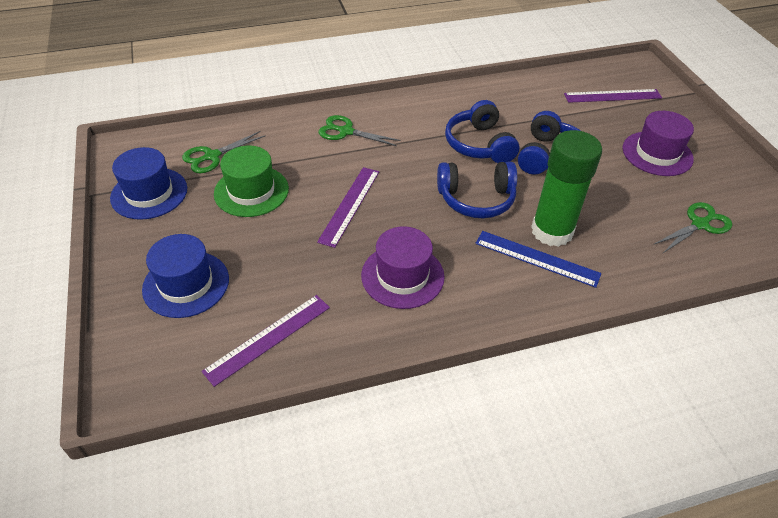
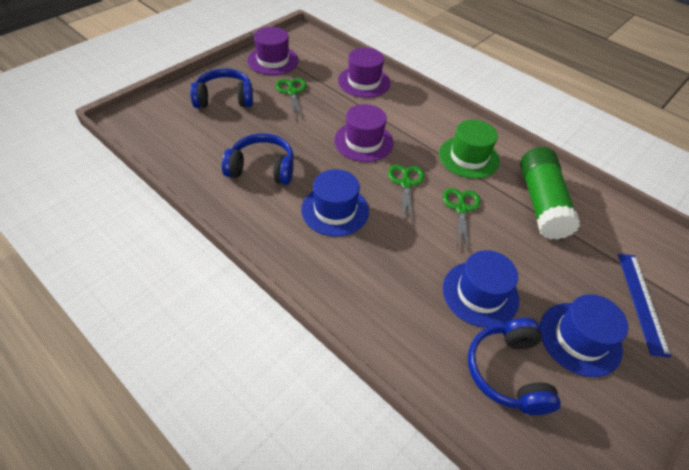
blue hat: [110,147,187,220] [142,234,229,318] = 2 -> [301,169,369,237] [443,250,519,328] [540,294,628,377] = 3
purple hat: [361,226,445,309] [623,111,694,176] = 2 -> [247,27,299,75] [334,104,394,162] [338,48,390,98] = 3
purple ruler: [201,295,330,387] [317,167,379,248] [564,89,662,103] = 3 -> none = 0

